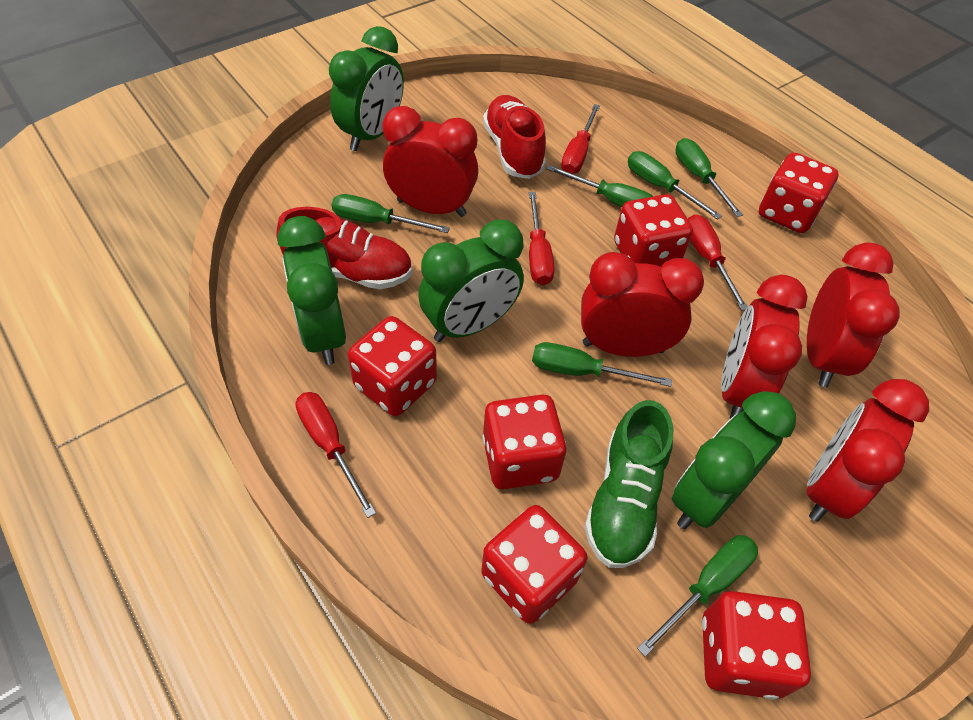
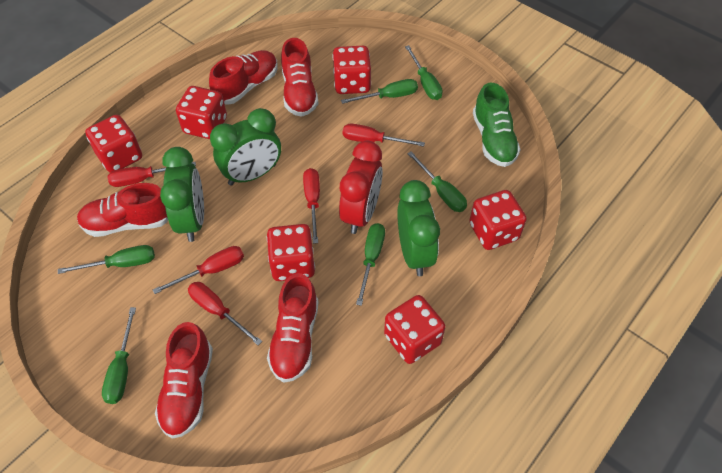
green clock: [277,216,346,365] [329,26,404,151] [418,219,524,342] [672,391,796,529] = 4 -> [160,147,204,242] [210,108,281,185] [397,180,440,276] = 3
red clock: [382,106,478,217] [581,252,704,357] [721,275,807,419] [806,379,929,522] [807,242,900,387] = 5 -> [339,140,383,234] = 1
red screwdriver: [295,392,376,518] [529,192,555,285] [561,104,600,174] [688,214,748,311] = 4 -> [107,162,196,187] [153,246,244,294] [188,282,262,345] [303,168,320,244] [343,124,425,147] = 5
red shoe: [276,207,412,289] [483,95,546,179] = 2 -> [77,183,168,237] [155,322,213,439] [209,50,278,105] [267,273,319,383] [281,38,319,117] = 5

